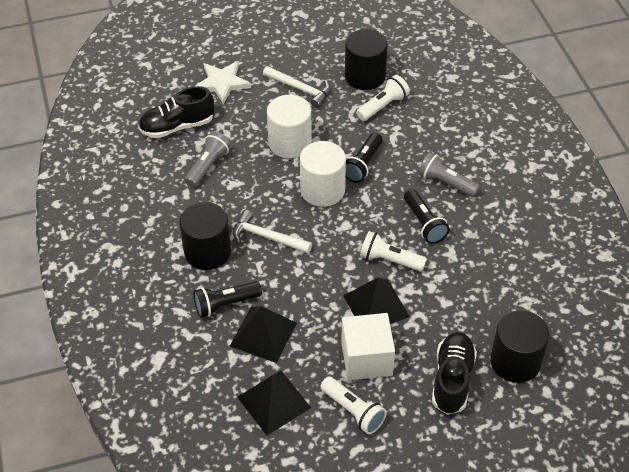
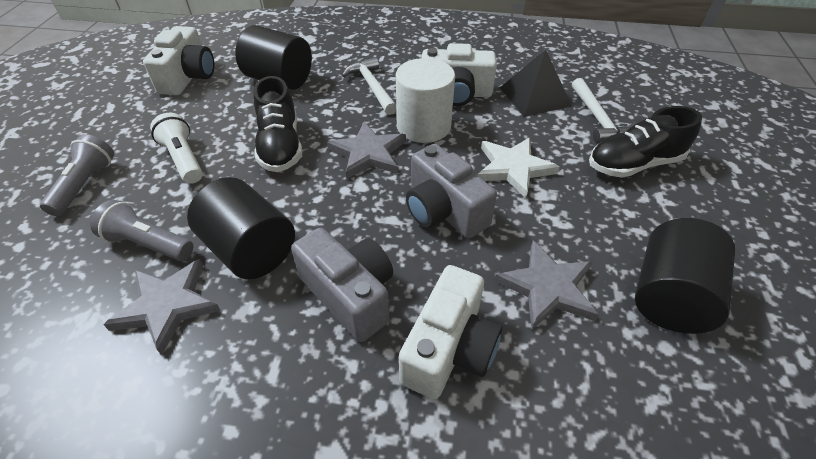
black flashlight: [193,281,262,318] [346,133,383,183] [404,189,450,244] = 3 -> none = 0
black pyramid: [230,306,297,363] [237,371,311,435] [343,277,410,324] = 3 -> [500,49,572,117] = 1
grey camera: none = 0 -> [291,228,393,342] [406,144,497,238] = 2
grey star: none = 0 -> [103,259,221,355] [327,121,406,179] [494,240,599,330] = 3
white camera: none = 0 -> [143,26,214,95] [399,265,502,399] [422,43,497,106] = 3
white cube: [341,313,395,380] = 1 -> none = 0
white cylinder: [267,95,312,158] [300,141,346,207] = 2 -> [396,58,455,143] = 1
white flashlight: [320,377,387,434] [356,75,410,121] [360,231,427,272] = 3 -> [150,113,203,184] = 1

